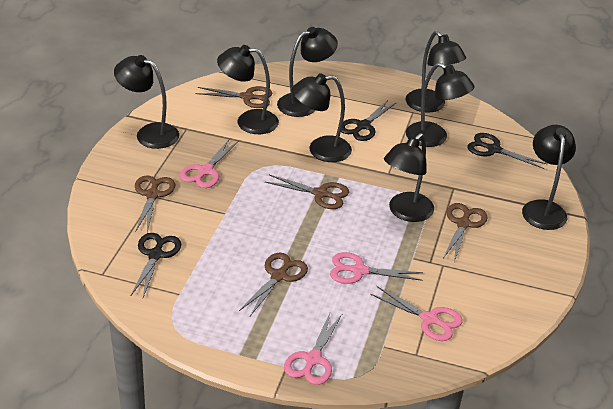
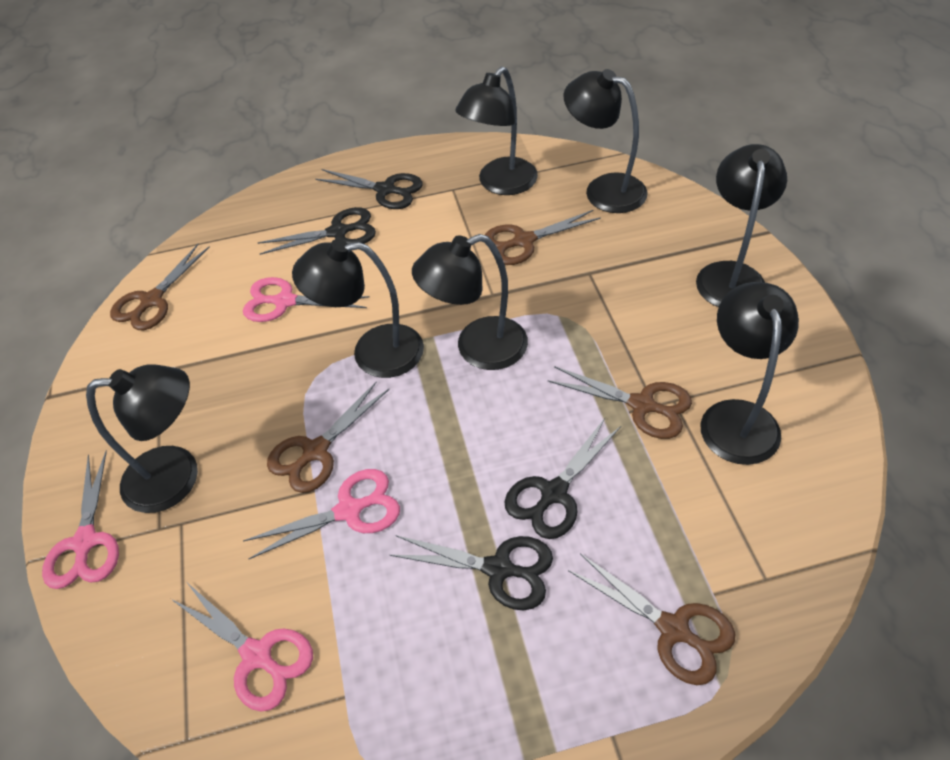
black lamp: [114,55,179,149] [217,45,279,134] [277,27,338,117] [292,73,352,162] [384,133,434,222] [406,31,466,113] [406,63,474,147] [522,125,576,230] = 8 -> [86,364,198,513] [292,239,424,378] [412,234,528,370] [455,67,538,195] [564,69,648,213] [696,144,787,307] [700,282,799,465] = 7
black scissors: [131,233,181,298] [341,100,397,141] [467,133,548,169] = 3 -> [258,207,376,255] [315,169,423,209] [390,535,553,610] [504,418,621,539] = 4

